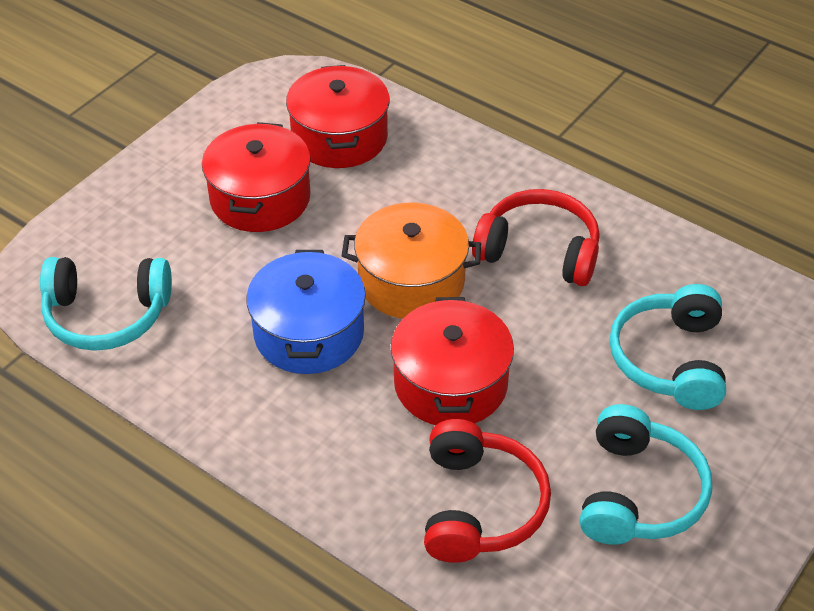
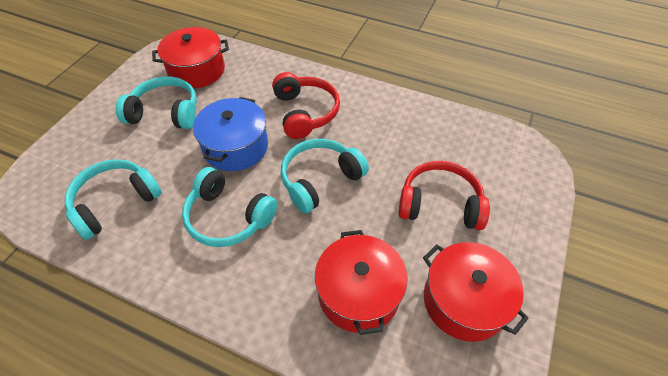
orange pot: [342,203,481,319] = 1 -> none = 0
turquoise headphones: [40,257,172,351] [580,404,712,545] [609,284,726,410] = 3 -> [65,159,162,240] [116,76,197,129] [182,167,277,247] [281,139,369,213] = 4

